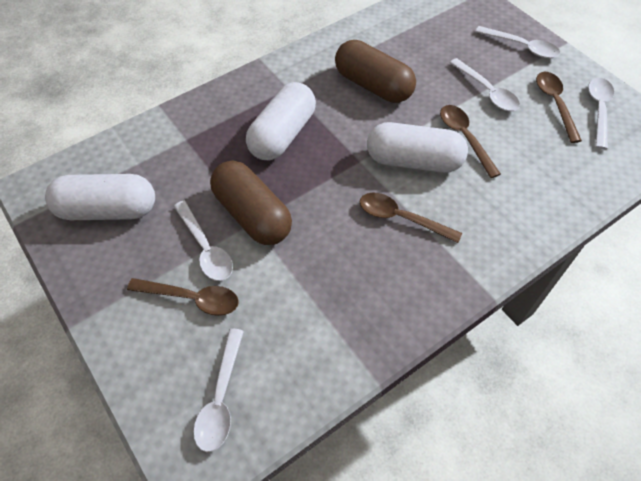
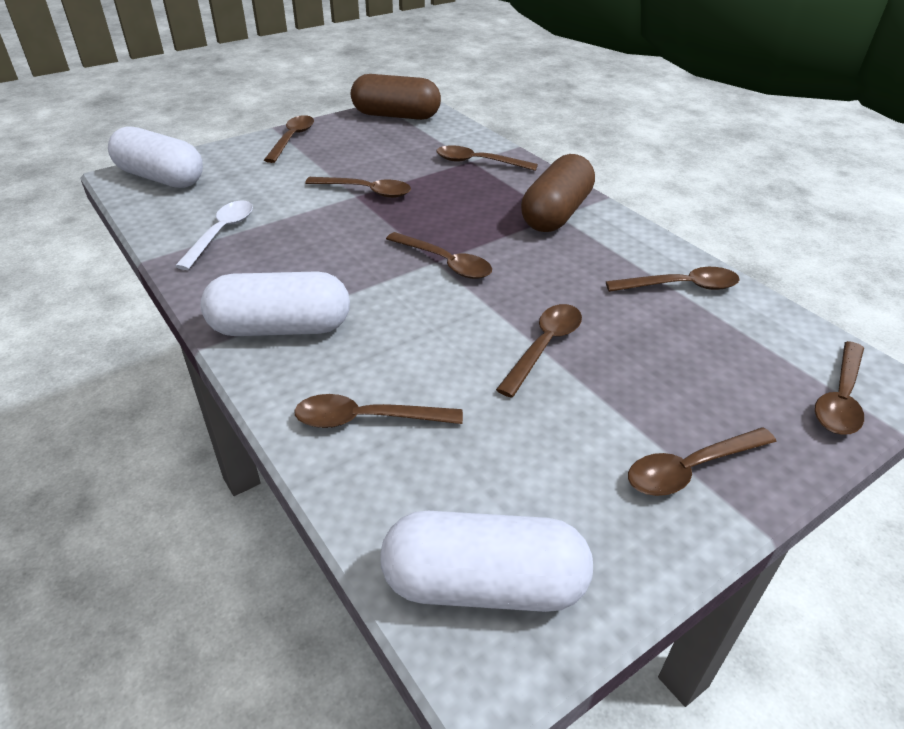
brown spoon: [127,278,239,316] [360,193,462,243] [440,105,501,178] [536,72,582,143] = 4 -> [264,115,314,163] [294,394,463,428] [305,177,411,198] [386,232,492,279] [436,145,538,171] [496,304,582,398] [606,267,740,292] [628,427,776,496] [815,341,864,435] = 9
white spoon: [174,201,233,281] [193,329,244,452] [450,58,520,111] [475,26,560,59] [588,78,614,149] = 5 -> [175,201,253,270] = 1

